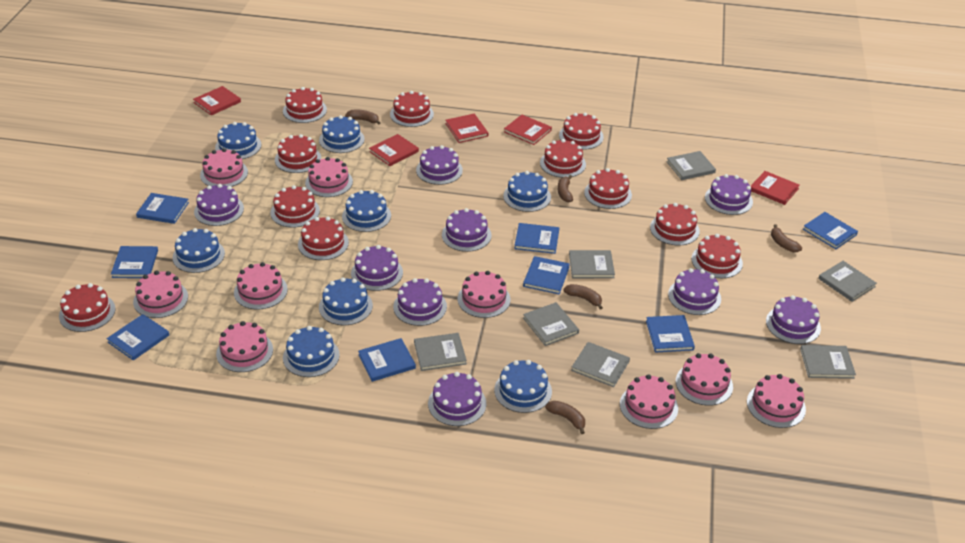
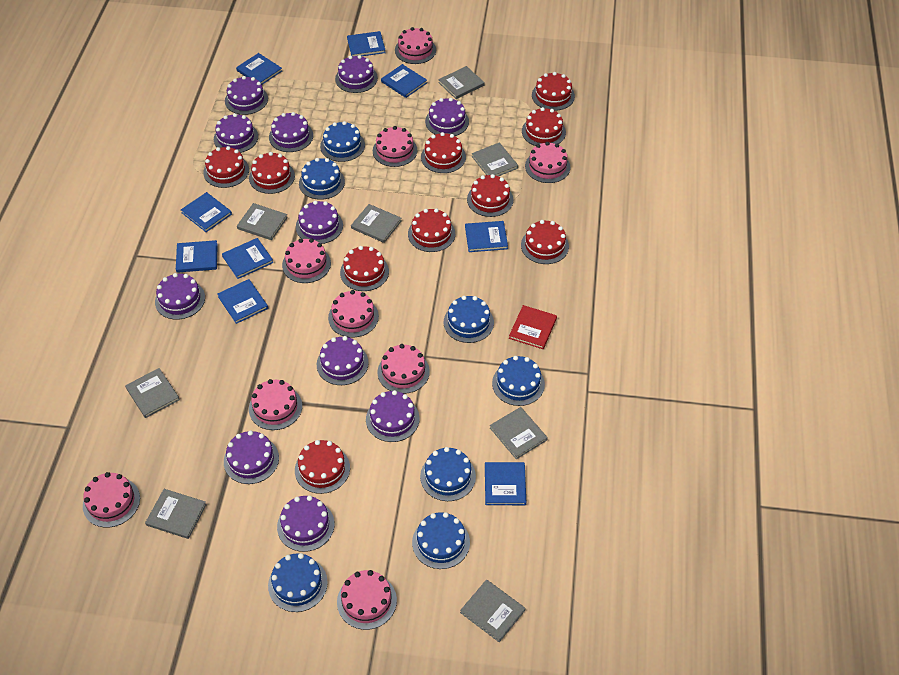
blue book: [107,314,169,360] [111,246,158,278] [136,193,189,224] [358,338,416,382] [514,223,559,254] [523,256,570,294] [646,315,695,353] [803,212,858,249] = 8 -> [176,240,218,273] [181,192,232,232] [217,279,268,324] [222,238,274,279] [236,53,282,85] [347,31,386,56] [381,64,427,98] [465,221,508,252] [485,462,526,505] = 9
blue cake: [173,228,225,273] [215,122,261,159] [283,326,340,377] [319,115,365,153] [319,277,373,325] [342,190,391,232] [494,360,552,413] [503,171,551,212] = 8 -> [268,553,328,612] [299,158,345,200] [320,121,365,162] [412,512,470,569] [420,447,476,501] [444,296,494,343] [492,356,545,406] = 7
brown banana: [345,110,380,125] [545,401,585,434] [558,175,573,202] [564,284,603,309] [771,224,802,253] = 5 -> none = 0
grey book: [414,333,467,371] [523,302,579,346] [569,250,615,278] [571,342,630,387] [666,151,716,180] [800,345,856,379] [818,261,877,302] = 7 -> [125,368,180,418] [145,489,207,539] [237,203,288,240] [351,204,402,243] [438,66,484,99] [460,579,525,642] [472,143,518,176] [490,407,548,459] = 8
purple cake: [194,184,244,226] [351,245,403,291] [393,278,447,326] [416,145,463,185] [428,372,486,426] [442,208,492,252] [668,268,721,315] [705,174,753,215] [766,295,821,344] = 9 -> [155,273,205,320] [214,113,258,153] [224,430,279,484] [225,76,268,115] [269,112,313,152] [277,495,335,552] [296,201,343,244] [317,336,369,385] [335,55,378,93] [366,390,420,442] [425,98,469,136] = 11
red book: [193,86,241,115] [369,134,419,166] [445,114,488,143] [504,115,552,145] [750,171,800,205] = 5 -> [509,305,557,349] = 1
red cake: [59,283,116,332] [270,185,320,228] [275,134,321,173] [283,87,327,123] [298,217,349,260] [390,91,434,127] [540,139,586,178] [559,113,604,150] [584,168,632,209] [650,203,700,245] [691,234,743,278] = 11 -> [203,146,249,188] [249,152,295,194] [295,440,350,494] [340,246,389,291] [408,208,455,252] [421,132,466,173] [467,174,513,217] [521,220,569,264] [522,107,566,146] [532,72,575,111] = 10

